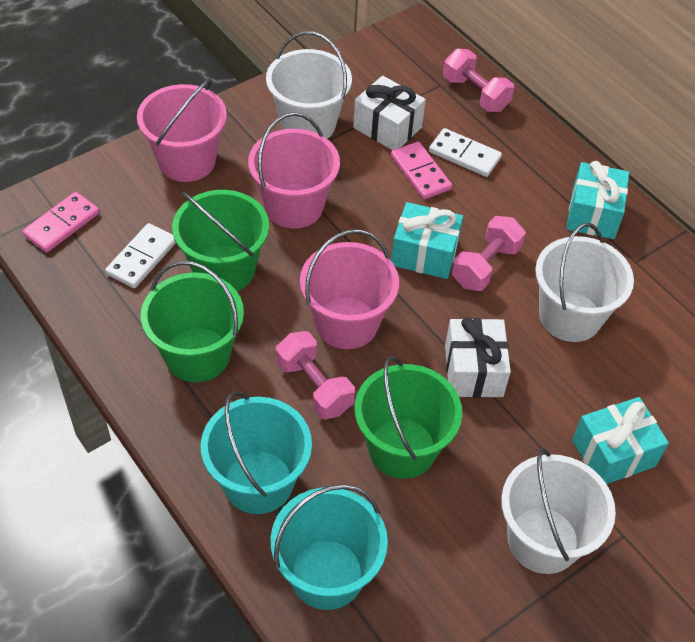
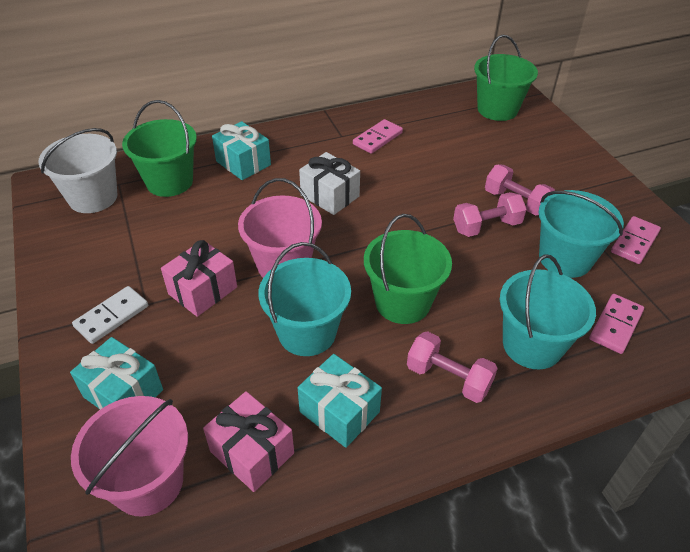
pink bucket: [137,78,227,182] [248,112,340,229] [300,229,399,349] = 3 -> [71,396,188,517] [238,178,322,277] = 2
pink domino: [22,192,99,253] [391,142,452,199] = 2 -> [353,119,403,154] [589,294,644,354] [611,216,661,264] = 3
pink gift: none = 0 -> [161,240,237,317] [203,391,294,492] = 2
turquoise bucket: [201,391,312,514] [271,484,388,610] = 2 -> [259,242,351,356] [500,254,596,369] [539,190,624,278] = 3
white bucket: [266,31,352,139] [501,447,616,574] [535,223,634,342] = 3 -> [38,128,117,213] = 1
white domino: [105,223,176,288] [429,128,502,177] = 2 -> [72,286,148,344] = 1
white gift: [353,76,426,150] [445,317,511,398] = 2 -> [299,152,360,215] = 1

